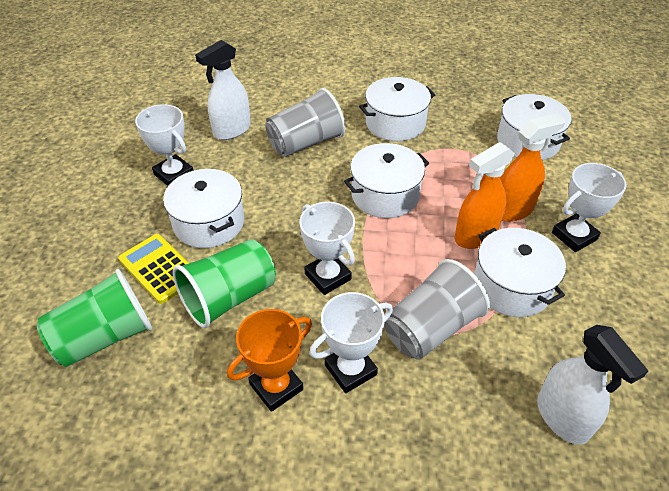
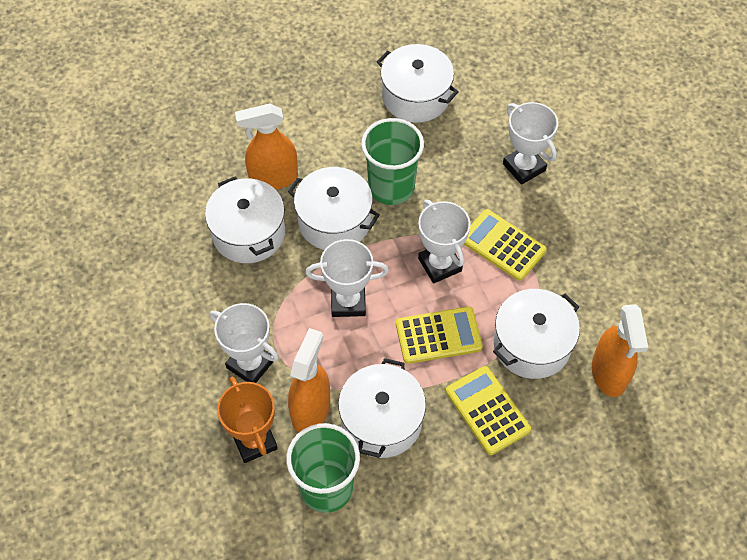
grey cup: [265,88,345,157] [384,259,490,360] = 2 -> none = 0
orange spray bottle: [455,142,515,249] [500,113,566,222] = 2 -> [235,104,298,190] [288,328,330,432] [592,304,648,397] = 3
white spray bottle: [195,40,251,140] [537,325,648,445] = 2 -> none = 0
yellow calculator: [119,234,189,304] = 1 -> [396,307,483,364] [446,366,531,455] [464,209,546,281] = 3

